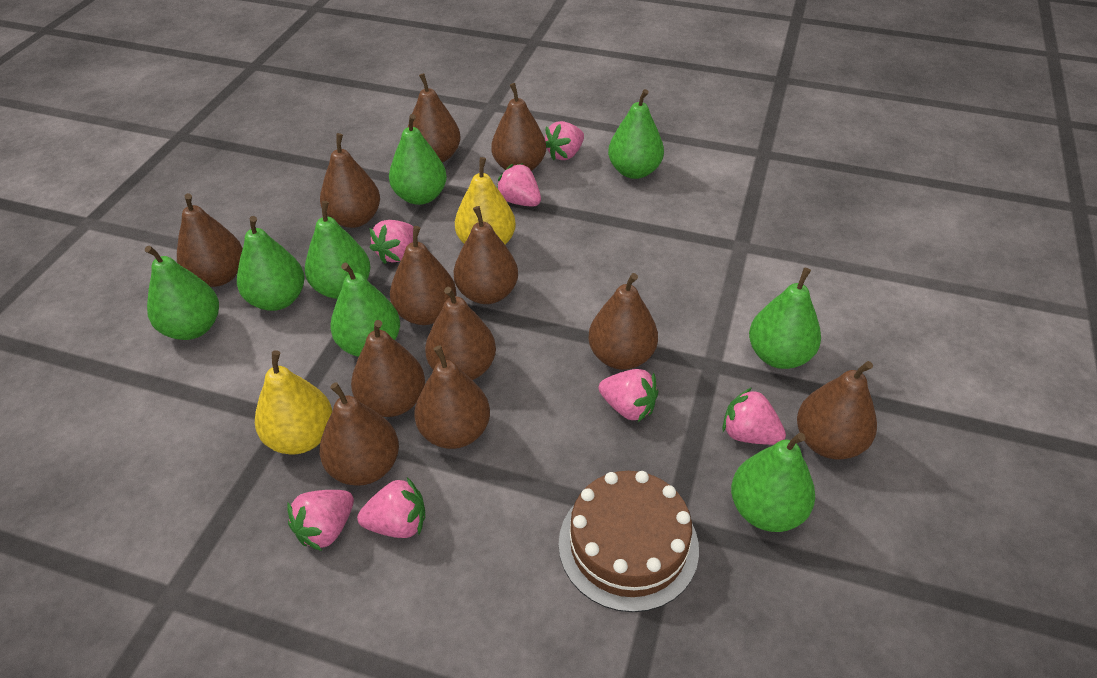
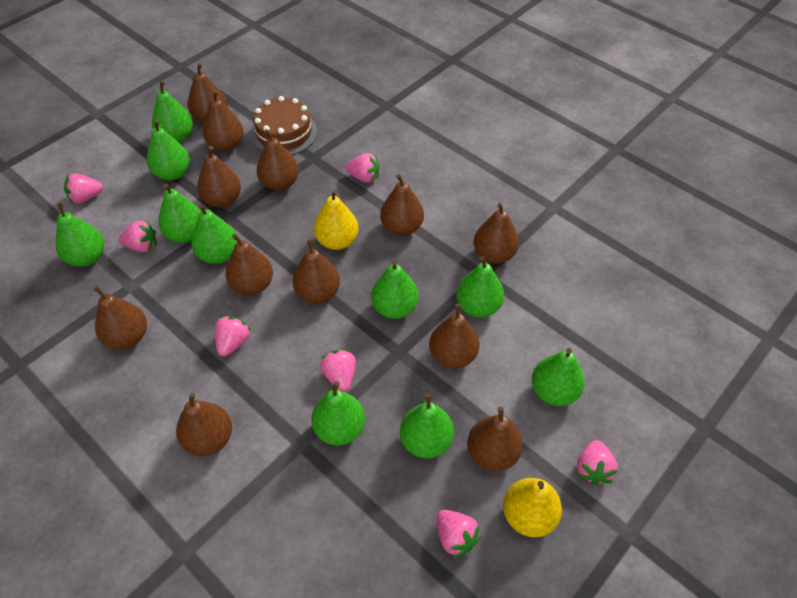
green pear: [145,246,219,340] [237,216,304,311] [305,201,371,299] [330,263,400,357] [389,114,447,205] [608,89,664,179] [731,432,815,532] [749,267,821,369] = 8 -> [56,202,104,267] [147,119,190,181] [152,81,193,143] [158,184,201,243] [191,204,238,264] [311,381,365,446] [371,260,419,319] [400,394,454,458] [456,256,504,318] [532,348,585,406] = 10

